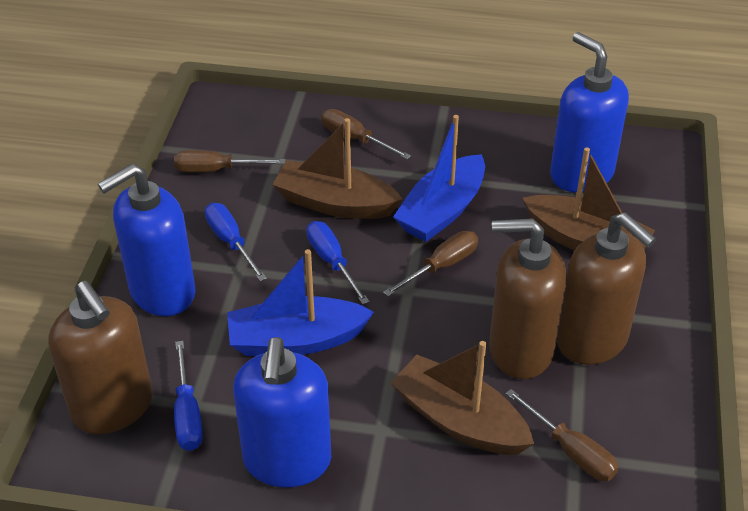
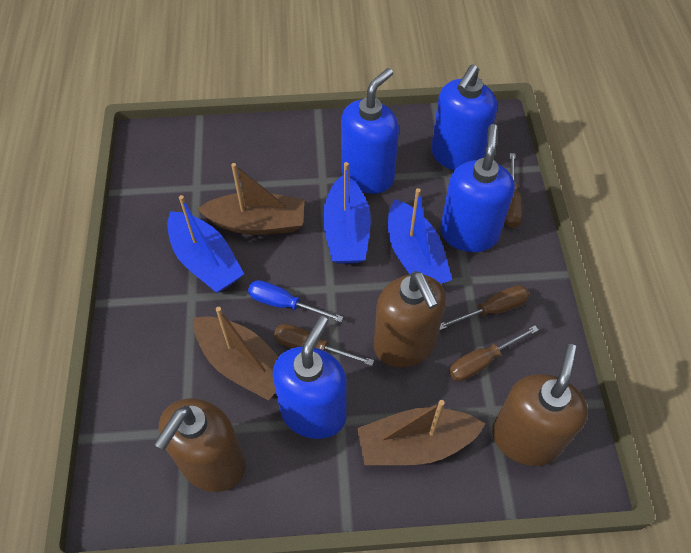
blue boat: [227,249,374,356] [393,115,485,242] = 2 -> [167,195,244,293] [323,162,371,264] [388,188,452,284] = 3
blue screwdriver: [174,341,203,451] [205,203,267,281] [307,221,370,304] = 3 -> [248,280,343,322] = 1
blue soap dispenser: [98,164,196,316] [233,337,331,487] [550,32,629,193] = 3 -> [273,316,347,439] [341,68,399,194] [431,64,497,170] [440,124,515,252] = 4

